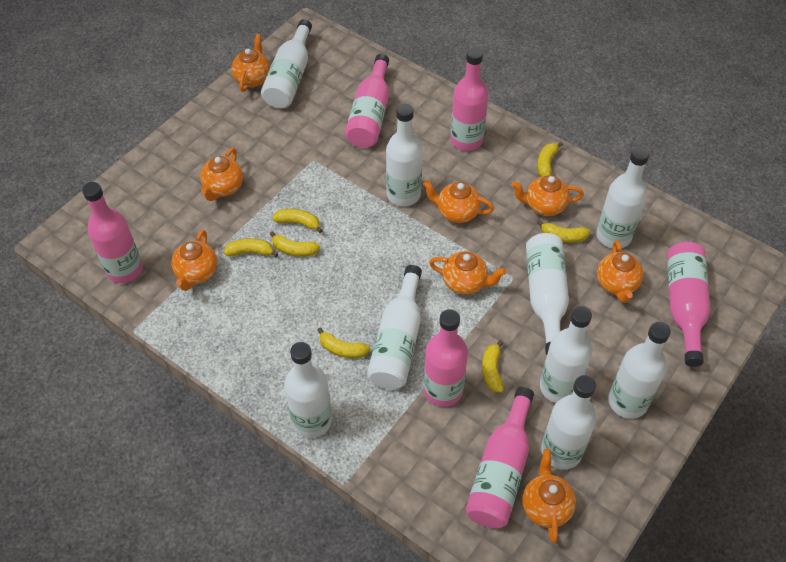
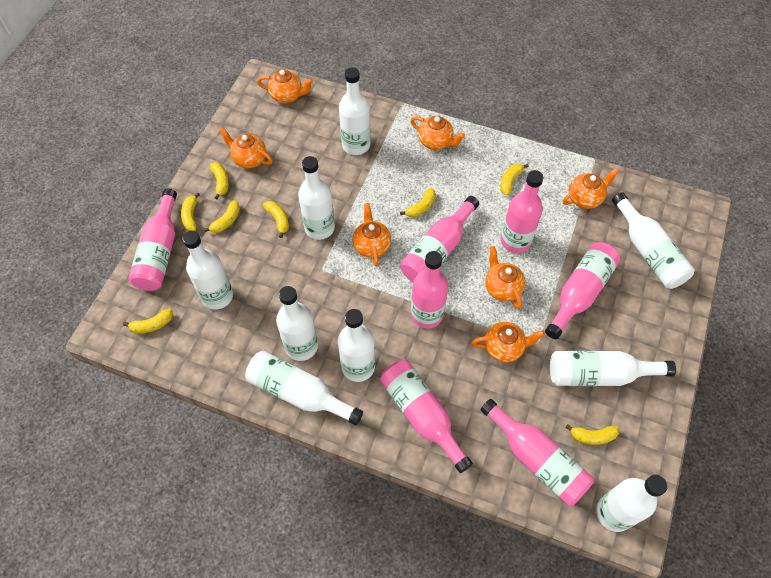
orange teapot: [171,230,217,291] [200,148,243,201] [231,34,270,92] [423,180,494,223] [429,251,506,295] [512,175,584,216] [522,449,576,543] [597,240,643,303] = 8 -> [219,128,273,168] [258,70,313,103] [353,203,391,266] [411,116,465,150] [472,322,545,362] [485,246,525,309] [563,168,619,209] = 7
pink bottle: [82,182,143,283] [345,54,389,148] [424,309,468,407] [450,48,488,151] [465,387,534,529] [667,242,711,367] = 6 -> [128,188,177,291] [380,359,473,473] [400,196,479,282] [411,251,448,329] [481,399,594,506] [501,170,543,253] [545,242,621,339] = 7
yellow banana: [224,238,278,257] [270,231,320,257] [273,209,323,233] [317,328,370,358] [482,340,504,392] [537,142,563,177] [537,220,590,243] = 7 -> [123,309,173,334] [181,192,200,231] [204,200,240,233] [210,162,229,199] [263,201,289,238] [400,188,436,218] [500,164,529,195] [565,424,619,445] = 8

